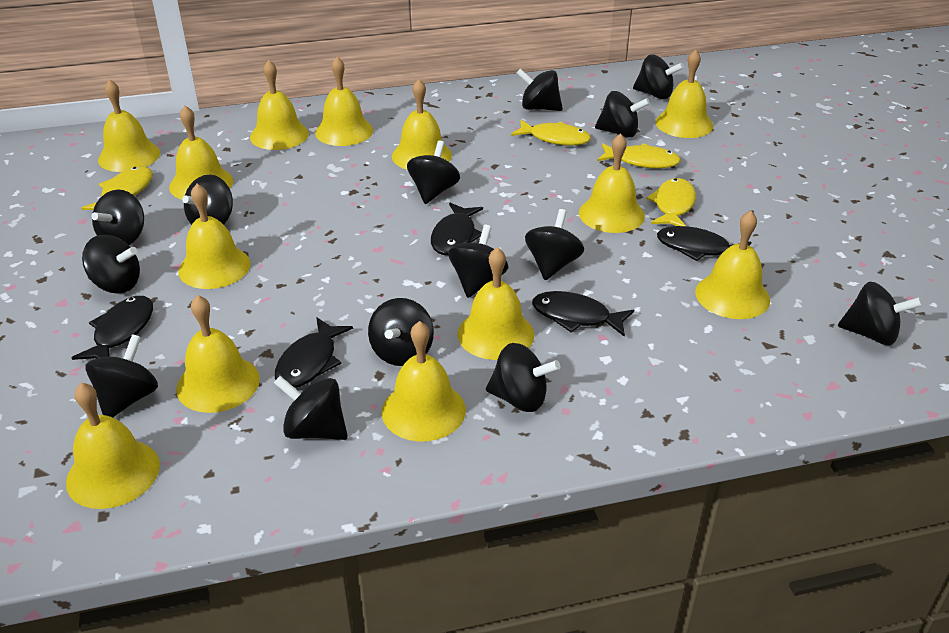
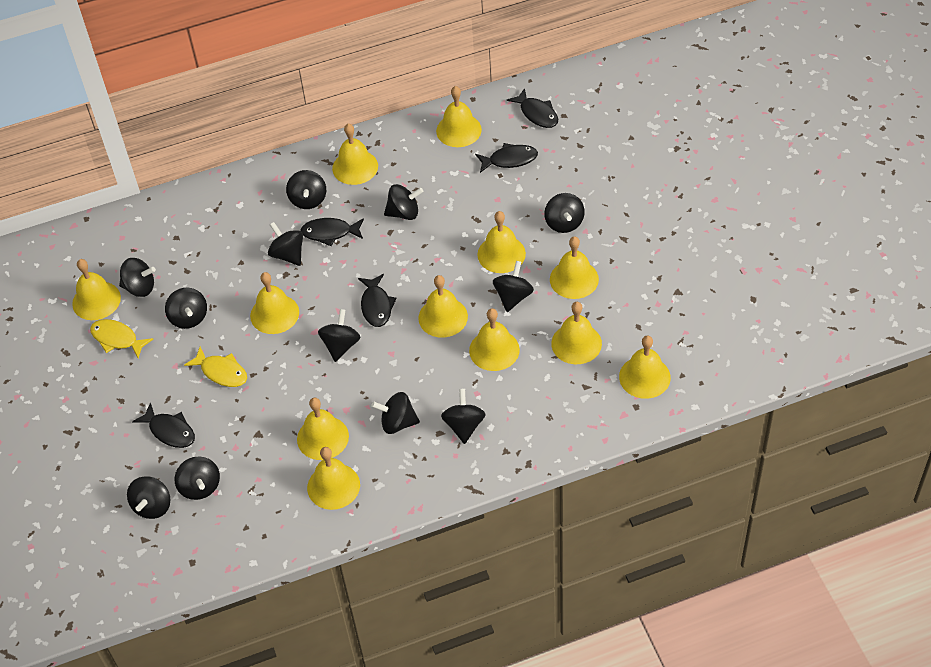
black spinning top: [82,235,140,293] [86,334,158,418] [91,189,144,245] [182,175,233,225] [274,376,348,440] [368,298,434,366] [407,140,460,204] [448,225,508,298] [486,343,560,412] [517,68,563,111] [525,209,584,280] [595,91,650,138] [633,55,684,99] [838,282,922,345] = 14 -> [119,258,156,297] [127,476,170,519] [165,288,207,329] [175,456,220,500] [268,222,303,266] [286,170,326,209] [318,309,361,362] [371,392,420,434] [384,184,423,220] [441,389,486,444] [493,261,534,312] [544,193,585,233] = 12
yellow bell: [66,383,160,509] [98,79,160,172] [169,105,233,200] [176,295,260,413] [178,184,250,289] [250,60,309,150] [315,57,373,146] [382,321,466,442] [392,79,452,170] [457,247,534,360] [579,133,645,233] [655,49,713,138] [695,211,770,319] = 13 -> [72,259,121,320] [250,272,299,334] [297,397,349,460] [307,447,360,510] [332,123,378,185] [418,275,468,338] [436,86,482,147] [469,308,520,371] [477,211,526,273] [550,236,599,299] [551,302,602,364] [619,335,671,399] = 12
yellow fish: [81,167,153,210] [511,120,591,146] [597,143,681,169] [646,178,696,226] = 4 -> [90,319,153,358] [184,347,247,387] = 2

